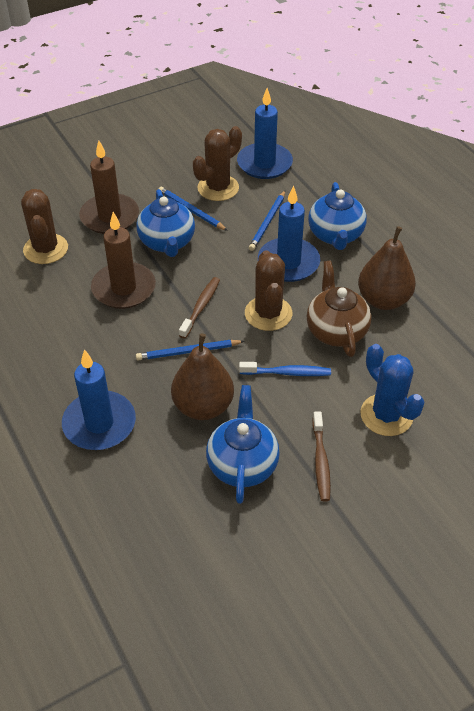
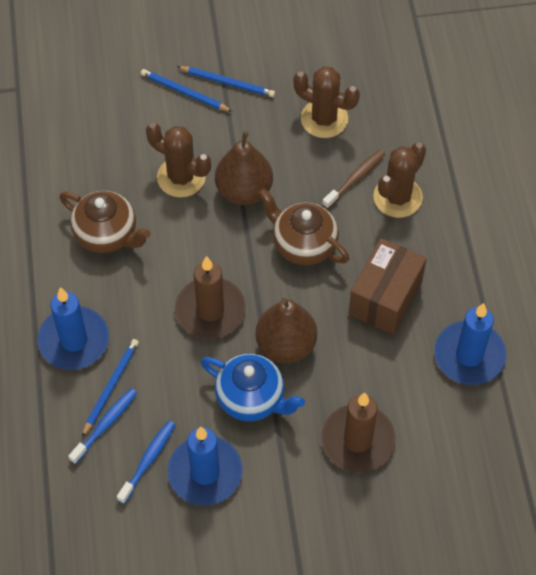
blue cactus: [361,344,424,436] = 1 -> none = 0
blue teapot: [137,189,195,257] [206,385,280,504] [308,182,367,250] = 3 -> [201,354,305,421] = 1
blue toothbrush: [239,362,331,376] = 1 -> [68,388,137,464] [117,421,176,504] = 2
brown box: none = 0 -> [349,238,427,335] = 1
brown teapot: [307,261,371,357] = 1 -> [59,191,151,253] [258,188,349,265] = 2
brown toothbrush: [179,277,220,339] [312,411,331,501] = 2 -> [322,149,385,209] = 1

